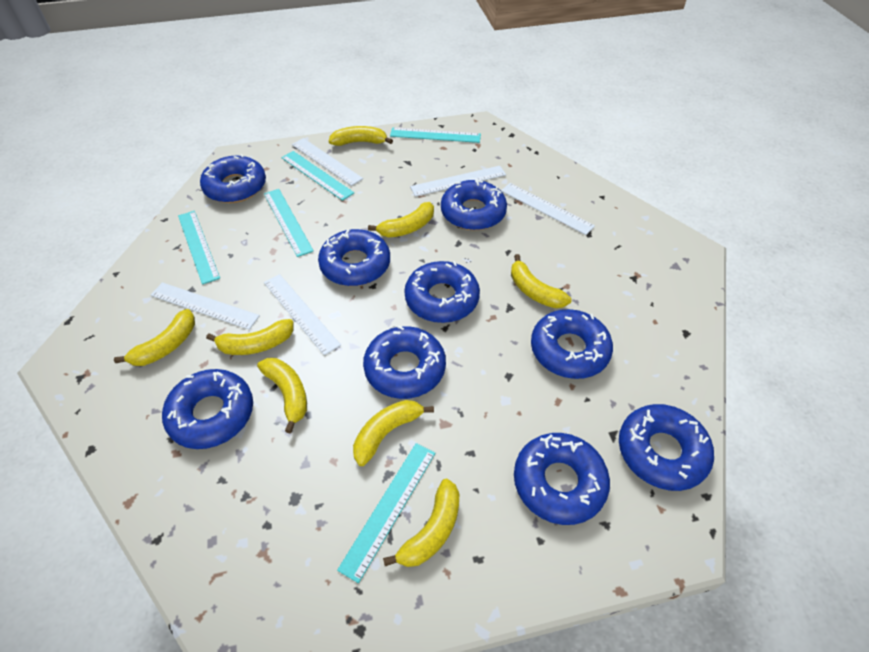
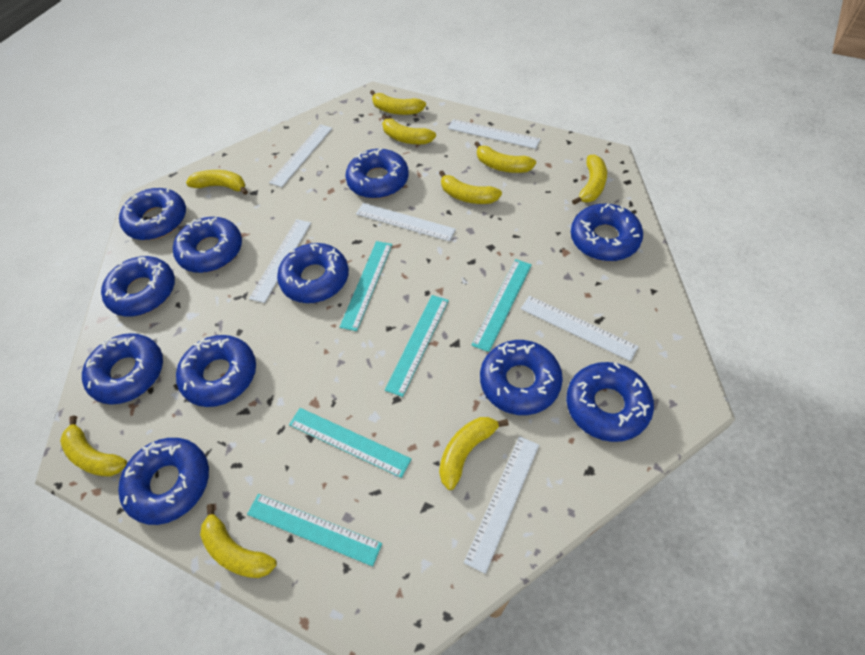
blue donut: [162,369,253,449] [200,154,266,203] [318,229,390,286] [363,325,446,399] [404,261,480,323] [441,180,507,230] [514,433,610,525] [531,309,613,379] [619,404,714,491] = 9 -> [82,333,163,405] [101,256,175,317] [118,438,209,525] [119,188,186,240] [173,217,242,273] [176,335,256,407] [277,243,349,303] [346,148,409,199] [480,340,563,415] [566,362,654,442] [571,204,643,261] = 11
white ruler: [151,282,260,330] [264,274,341,355] [292,138,363,186] [410,166,506,197] [501,183,595,235] = 5 -> [249,219,311,303] [269,124,332,187] [356,203,456,241] [448,119,541,149] [464,436,539,574] [521,296,639,361] = 6
yellow banana: [114,309,195,366] [206,319,294,355] [257,358,307,434] [329,126,393,146] [353,400,434,466] [368,202,434,238] [383,479,459,567] [511,254,572,308] = 8 -> [60,415,127,477] [186,170,248,195] [200,504,277,578] [370,90,426,115] [382,114,436,144] [439,170,502,204] [439,417,509,490] [474,141,536,173] [572,155,607,205] = 9

